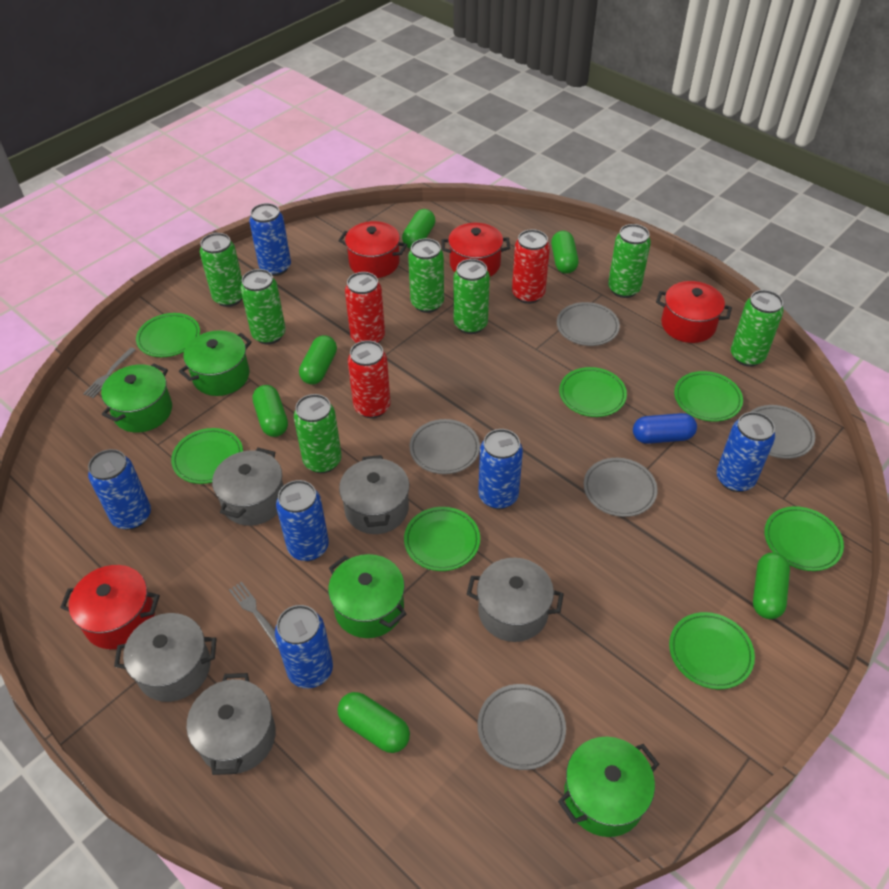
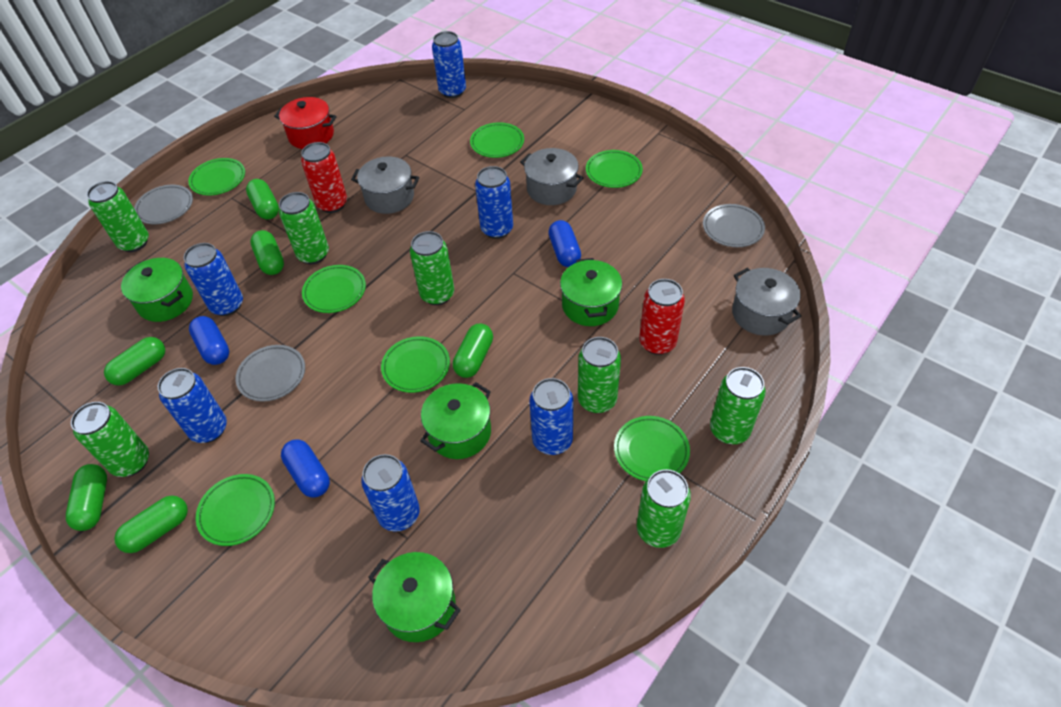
blue capsule: [633,413,697,444] = 1 -> [189,316,229,365] [281,440,330,497] [548,220,581,267] = 3
grey fork: [83,347,136,398] [229,581,279,649] = 2 -> none = 0
grey plate: [409,419,480,474] [478,684,566,770] [557,302,620,346] [584,458,658,517] [750,405,815,459] = 5 -> [134,185,193,224] [236,345,305,402] [703,204,765,247] = 3
grey pot: [114,613,216,702] [187,673,276,775] [212,448,283,526] [339,455,409,534] [467,558,564,642] = 5 -> [351,156,419,214] [520,148,584,205] [732,268,801,336] = 3
red can: [345,272,385,343] [348,340,390,418] [512,229,550,304] = 3 -> [301,142,347,213] [639,279,685,355] = 2
red pot: [60,565,160,649] [338,221,407,278] [441,223,510,277] [656,281,732,343] = 4 -> [274,97,337,149] = 1

